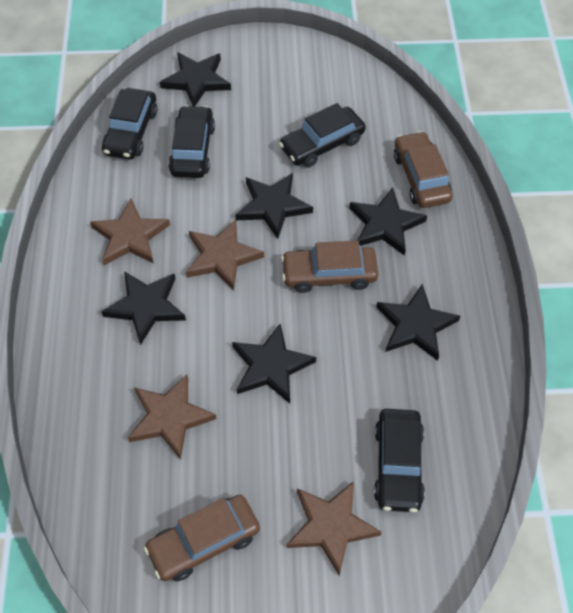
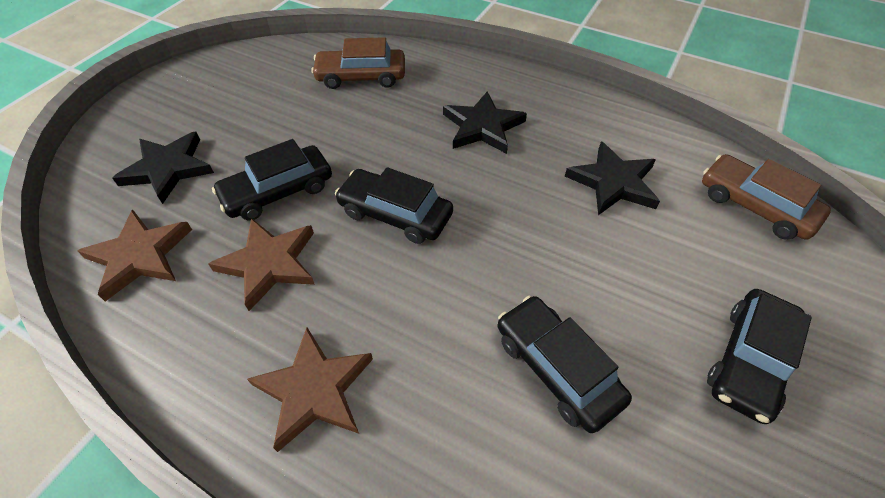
black star: [102,271,186,345] [160,52,231,107] [232,324,316,403] [235,173,313,239] [349,187,427,256] [376,284,460,361] = 6 -> [112,132,214,204] [443,91,527,154] [565,141,660,215] = 3
brown car: [144,495,260,581] [281,240,378,293] [394,131,453,208] = 3 -> [311,37,405,89] [702,154,831,240] = 2
brown star: [90,199,170,265] [128,374,217,460] [186,219,264,291] [287,481,382,576] = 4 -> [78,210,192,301] [208,218,315,311] [247,327,373,452] = 3

